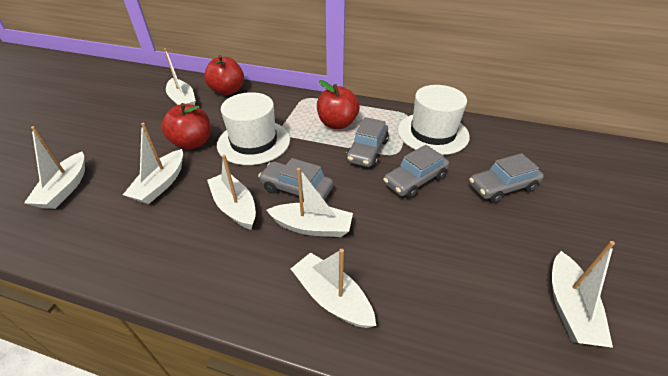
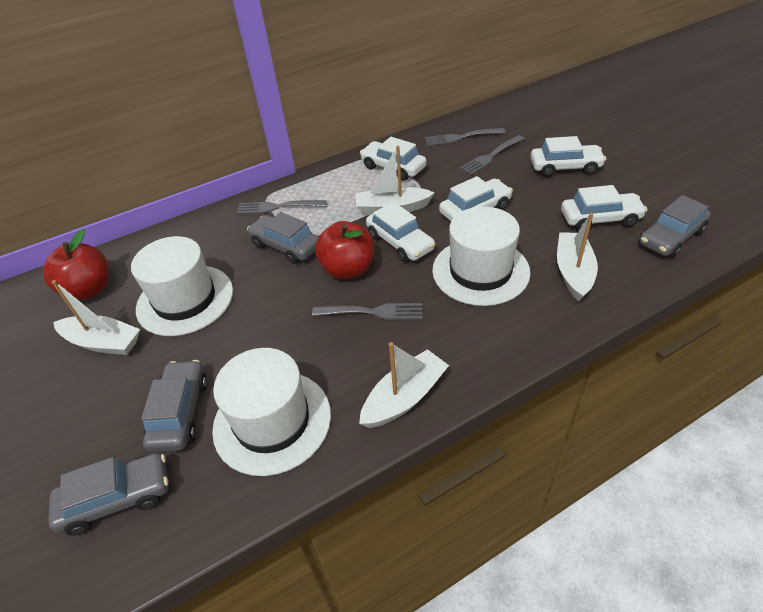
grey fork: none = 0 -> [237,200,326,214] [312,303,423,320] [425,128,506,146] [459,135,525,175] = 4
red apple: [161,103,211,150] [204,55,244,95] [317,80,360,129] = 3 -> [43,229,109,300] [315,221,374,279] = 2
white boat: [24,126,85,209] [123,122,183,204] [164,48,196,105] [207,155,256,230] [266,168,353,237] [291,249,376,328] [552,241,615,348] = 7 -> [52,280,140,355] [356,146,435,215] [359,342,449,428] [557,213,598,302] = 4
white car: none = 0 -> [360,137,426,181] [366,202,435,262] [439,176,513,221] [530,136,606,177] [561,185,647,231] = 5
white hat: [217,92,290,165] [398,85,470,155] = 2 -> [131,236,233,336] [212,348,331,476] [432,207,531,306] = 3

